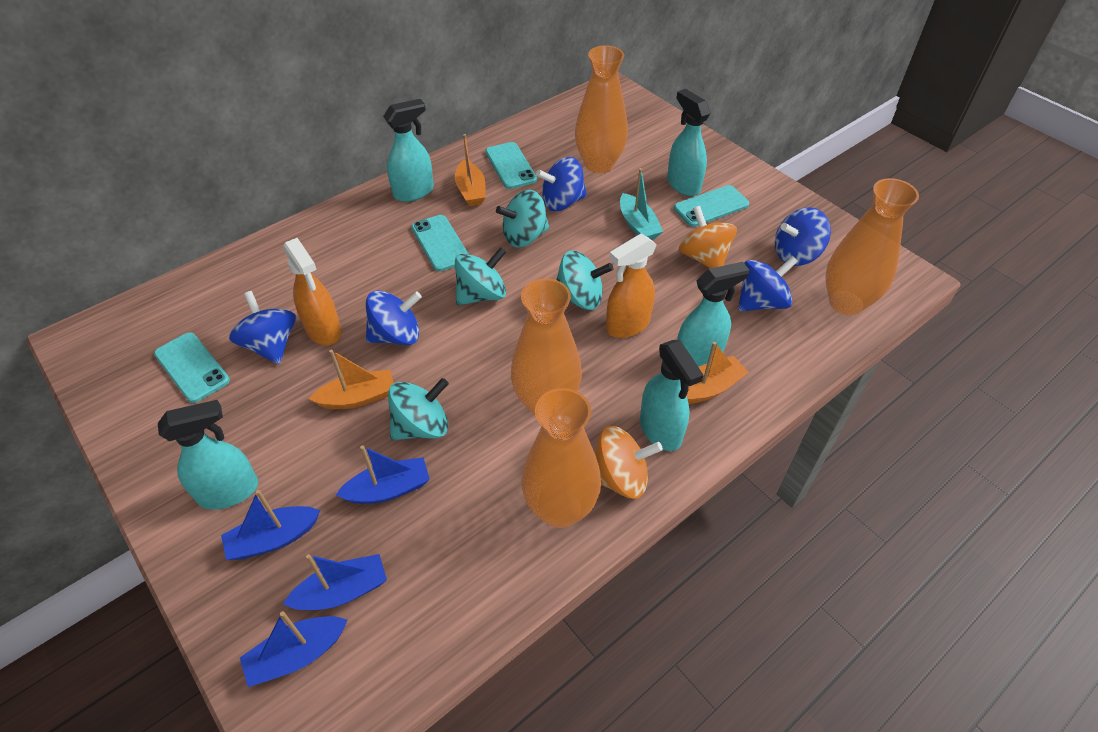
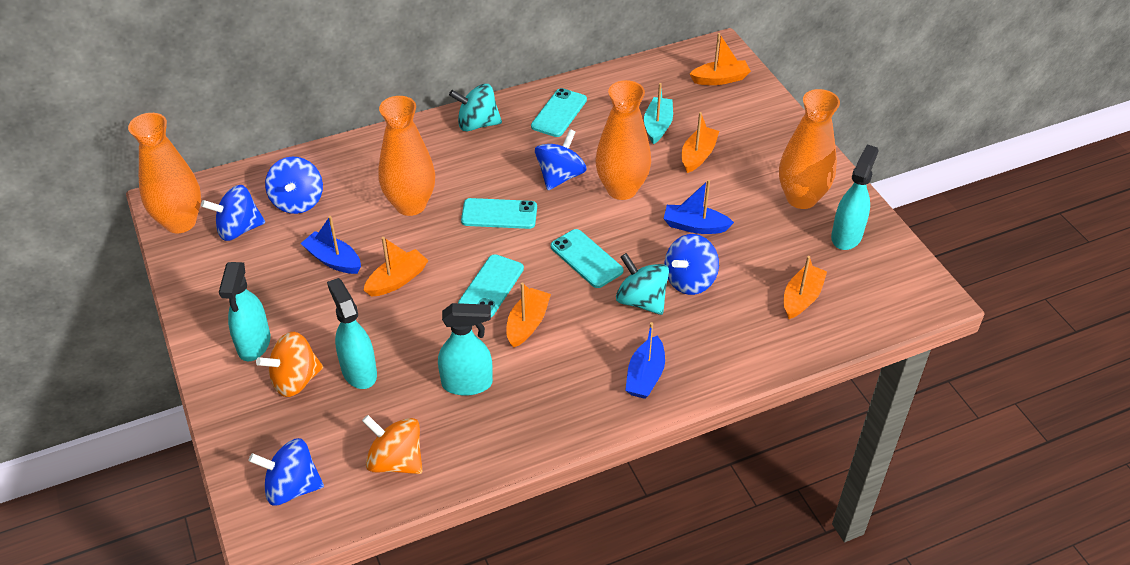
blue boat: [221,490,320,560] [240,611,347,687] [283,554,387,610] [336,445,430,504] = 4 -> [300,216,361,274] [625,322,665,399] [664,180,734,234] = 3
orange boat: [309,350,394,409] [455,134,486,206] [687,342,749,404] = 3 -> [364,237,429,297] [506,282,551,347] [682,112,719,173] [690,33,751,85] [784,256,827,319] = 5
orange spray bottle: [283,238,342,345] [606,234,657,338] = 2 -> none = 0
turquoise spinning top: [388,378,449,440] [455,247,506,305] [496,190,549,248] [556,250,613,310] = 4 -> [449,84,502,132] [616,253,669,315] = 2
turquoise spray bottle: [158,400,258,510] [383,99,434,202] [640,340,704,451] [667,89,710,196] [677,262,750,367] = 5 -> [219,262,270,361] [327,278,377,389] [438,303,493,396] [831,144,879,250] = 4

